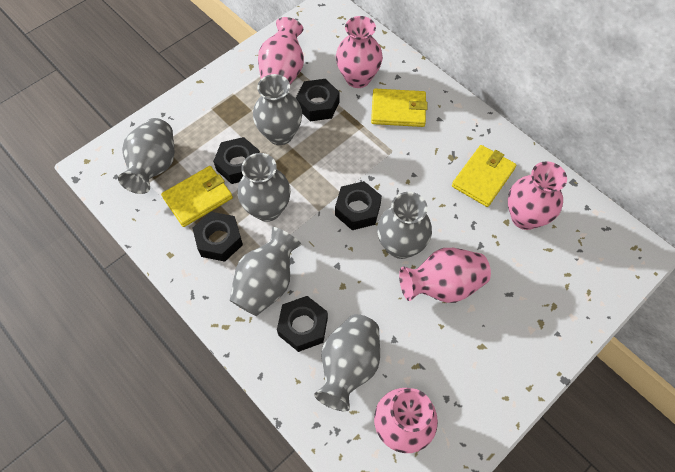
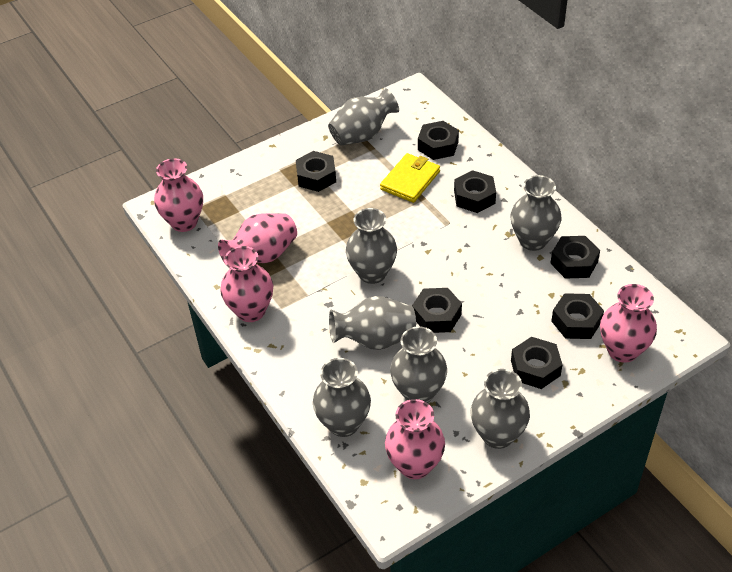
black nut: [193,212,243,262] [213,137,260,184] [277,296,328,352] [296,79,340,121] [335,181,382,230] = 5 -> [296,151,336,192] [412,288,462,333] [418,121,459,160] [454,170,496,213] [511,337,563,389] [550,236,600,279] [551,293,604,339] = 7
grey vase: [118,118,174,194] [230,227,301,316] [238,153,291,222] [253,74,302,145] [314,314,380,411] [377,192,432,259] = 6 -> [313,358,371,437] [328,88,399,145] [329,296,416,350] [346,208,397,284] [390,326,447,403] [471,369,530,449] [511,175,561,251] = 7
yellow wallet: [161,166,233,227] [371,89,428,127] [452,145,516,207] = 3 -> [380,153,440,203] = 1

